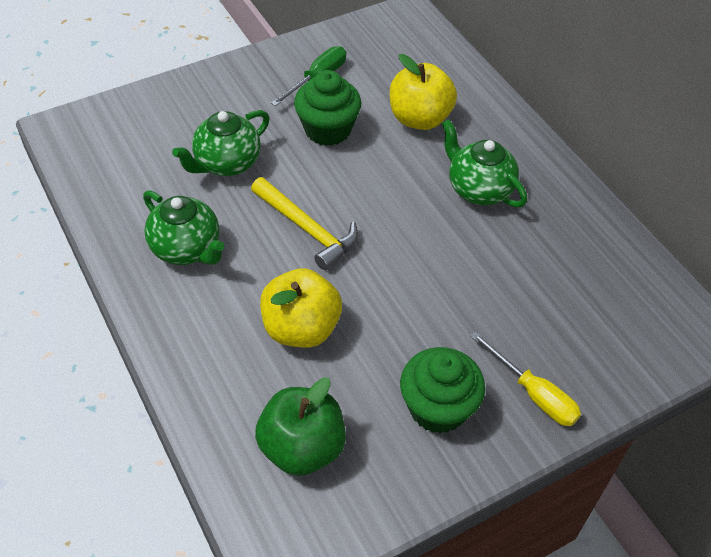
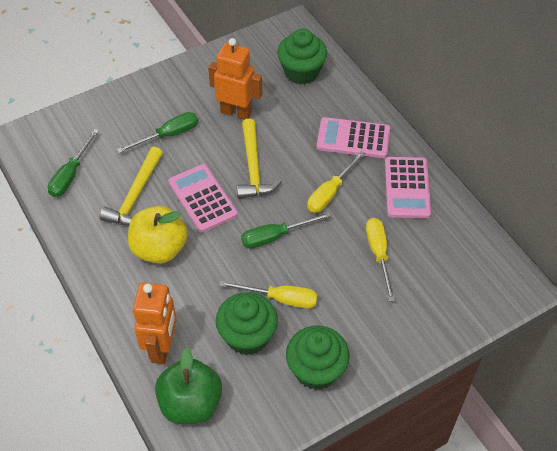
green cupcake: [294,70,361,146] [400,347,485,433] = 2 -> [216,292,278,355] [277,29,327,85] [286,326,350,390] = 3
green screwdriver: [271,46,346,106] = 1 -> [48,129,99,197] [117,112,198,153] [241,212,331,249] = 3
green teapot: [143,190,225,265] [172,110,270,176] [442,119,527,208] = 3 -> none = 0
orange robot: none = 0 -> [133,283,177,364] [208,38,262,120] = 2
pink calculator: none = 0 -> [168,164,238,233] [317,117,390,158] [385,157,431,218] = 3
yellow apple: [260,268,342,348] [390,54,457,130] = 2 -> [128,206,188,264] = 1
yellow hammer: [251,177,358,270] = 1 -> [100,147,163,226] [237,119,282,199] = 2
yellow screwdriver: [470,331,581,426] = 1 -> [219,281,318,308] [307,151,365,213] [366,218,395,301] = 3

